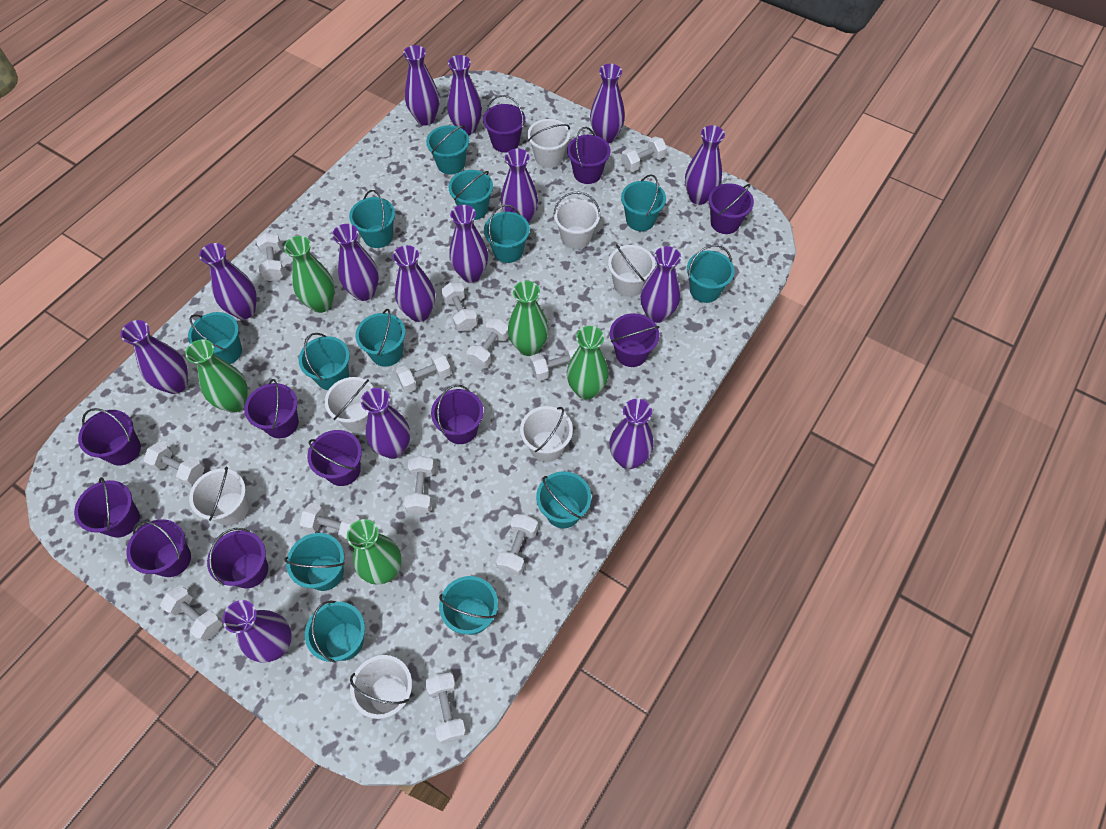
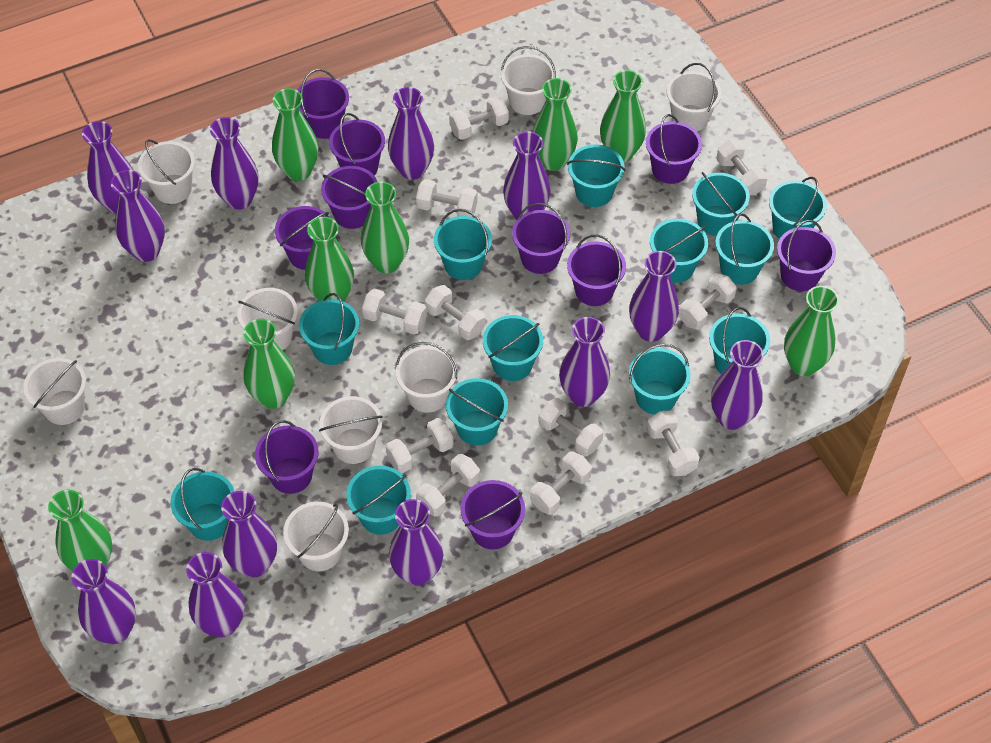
green vase: [185,339,248,413] [284,236,335,313] [347,519,401,585] [508,281,549,356] [567,326,609,400] = 5 -> [48,489,112,571] [243,319,295,409] [272,88,318,181] [305,217,354,302] [361,182,409,273] [533,78,578,171] [600,70,646,162] [784,286,839,376] = 8
purple bucket: [74,477,140,538] [78,408,141,466] [126,519,191,577] [207,528,268,588] [244,379,299,438] [307,430,362,486] [431,385,483,444] [483,95,525,153] [567,127,610,184] [610,313,659,367] [708,183,754,234] = 11 -> [255,420,319,494] [275,206,330,270] [297,69,349,139] [321,166,377,229] [329,113,385,176] [460,480,525,549] [512,203,570,274] [567,235,626,306] [646,114,702,184] [777,220,836,291] = 10
purple vase: [121,320,188,394] [199,243,257,320] [223,600,291,663] [332,224,379,301] [361,388,410,459] [393,245,435,322] [403,45,439,126] [447,55,482,135] [449,205,488,282] [501,148,538,223] [590,64,625,144] [609,399,654,469] [640,246,681,323] [685,125,725,205] = 14 -> [71,559,136,644] [82,121,133,213] [111,170,165,262] [186,552,245,637] [210,117,258,210] [221,491,277,578] [388,87,434,180] [389,499,443,586] [503,131,551,220] [559,317,610,407] [629,251,679,342] [711,340,763,430] = 12
white bucket: [189,467,249,525] [325,377,374,432] [350,655,412,719] [520,406,573,462] [527,119,570,168] [553,192,600,249] [608,244,655,297] = 7 -> [23,358,86,425] [138,139,195,204] [237,288,298,350] [283,502,349,571] [319,396,383,464] [396,342,457,413] [501,46,556,115] [667,63,722,132] = 8
white dumbbell: [143,442,205,486] [160,585,223,642] [257,233,285,282] [299,503,360,544] [396,351,451,393] [404,456,435,515] [425,672,467,744] [441,282,478,331] [467,318,509,368] [496,514,538,576] [530,343,579,381] [621,137,667,172] = 12 -> [362,288,427,335] [386,418,454,473] [416,179,478,217] [416,454,480,517] [425,285,486,340] [449,96,509,140] [530,452,592,515] [538,398,603,457] [647,411,699,476] [678,273,737,330] [716,140,768,195] = 11

